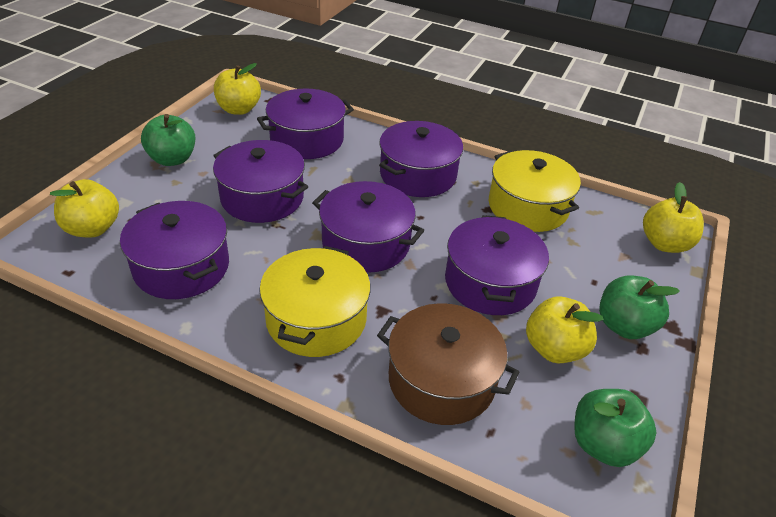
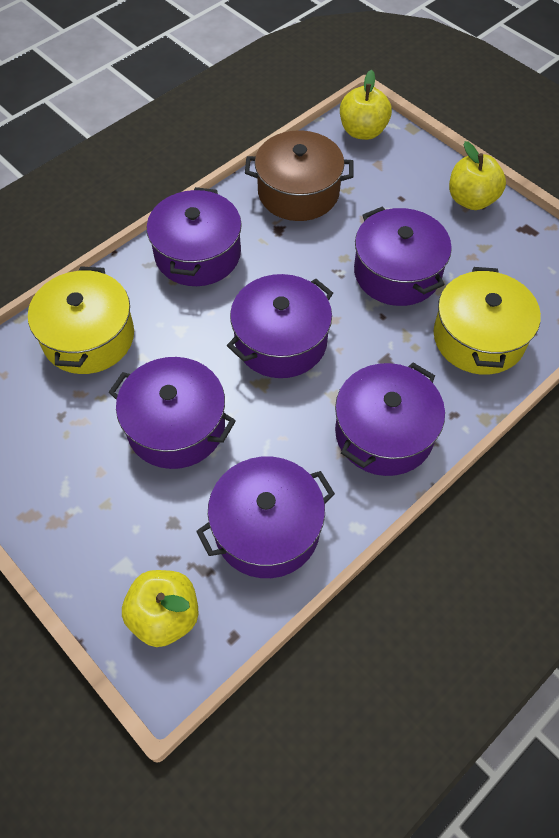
green apple: [141,114,195,166] [574,389,656,467] [599,275,680,339] = 3 -> none = 0
yellow apple: [50,179,119,237] [214,63,261,115] [526,296,604,363] [643,182,704,253] = 4 -> [122,570,199,647] [340,70,392,140] [449,141,506,210] = 3

